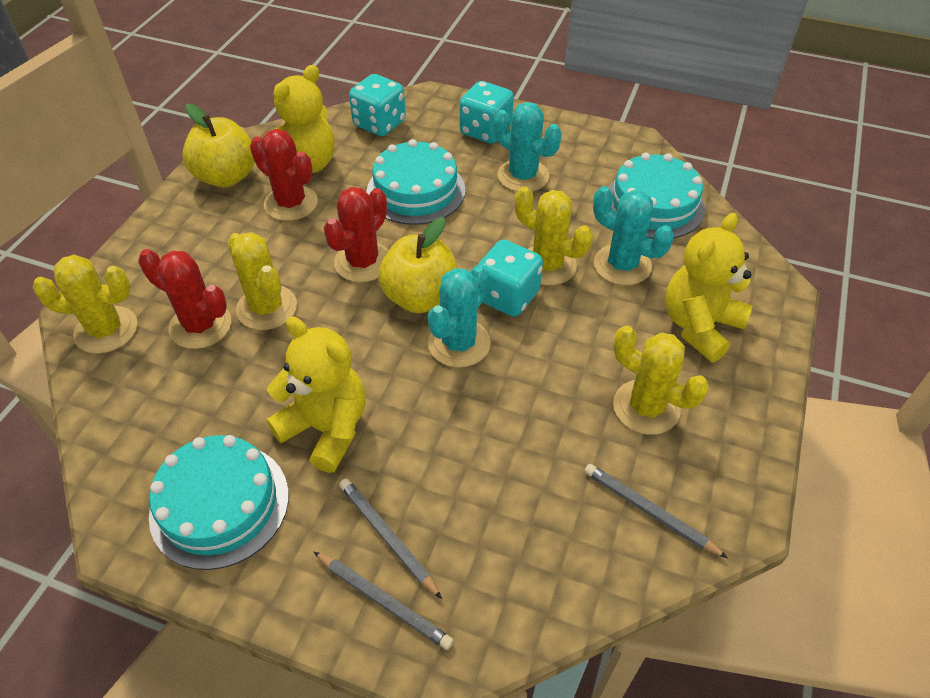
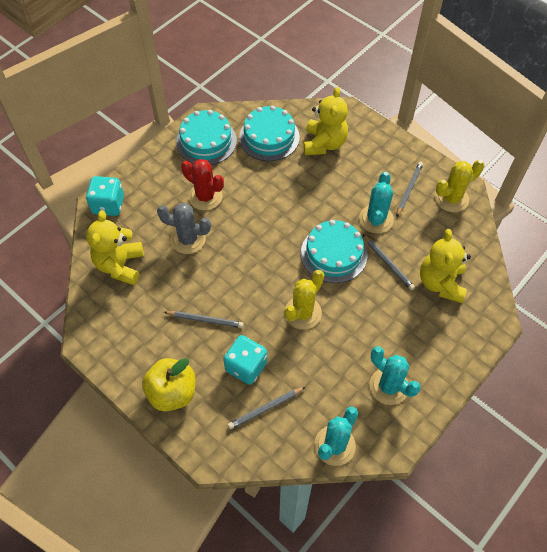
grey cactus: none = 0 -> [157,203,211,254] = 1
grey pencil: [313,551,454,650] [339,478,442,599] [584,464,728,558] = 3 -> [164,311,244,328] [228,387,305,429] [363,235,415,290] [396,162,423,217] = 4
red cactus: [138,249,231,349] [250,129,318,221] [324,187,389,282] = 3 -> [181,159,224,210] = 1
turquoise dice: [349,74,406,136] [459,81,514,144] [477,240,543,317] = 3 -> [86,176,124,216] [223,335,267,385] = 2
yellow apple: [182,104,255,187] [378,217,458,313] = 2 -> [142,358,196,411] = 1
yellow cactus: [32,255,138,354] [227,232,297,330] [515,186,593,286] [613,326,709,435] = 4 -> [284,270,324,329] [435,160,484,212] = 2

